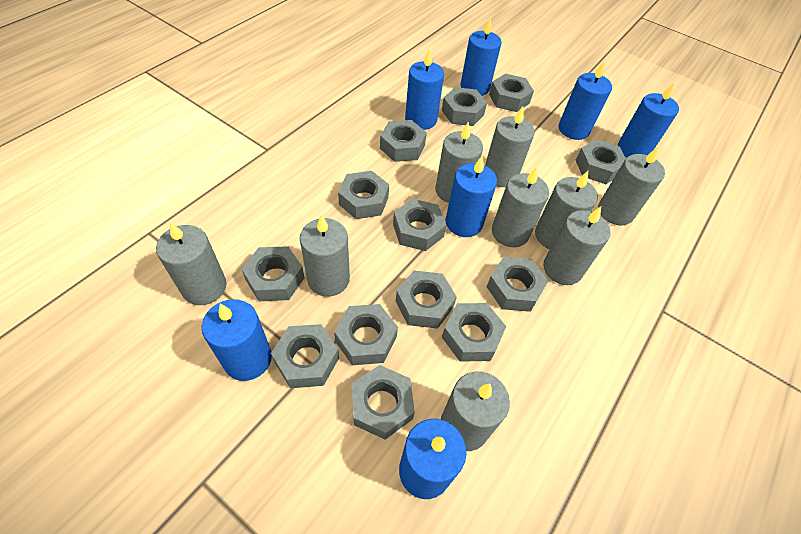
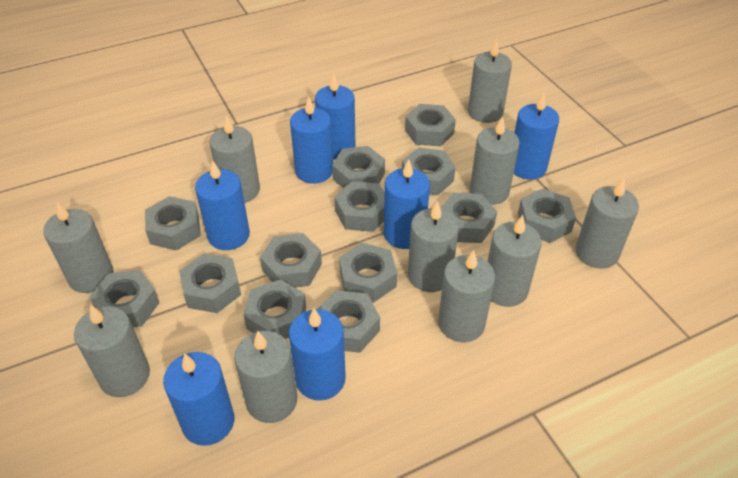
grey candle: [156,222,227,305] [300,215,350,297] [435,121,483,203] [441,372,510,451] [485,106,535,187] [492,167,549,247] [535,171,598,249] [543,207,611,285] [598,146,665,225] = 9 -> [43,202,113,293] [74,305,150,397] [210,115,260,203] [234,331,297,423] [408,201,459,292] [438,250,495,342] [468,39,512,123] [470,116,520,205] [488,215,542,307] [575,178,639,269] = 10

